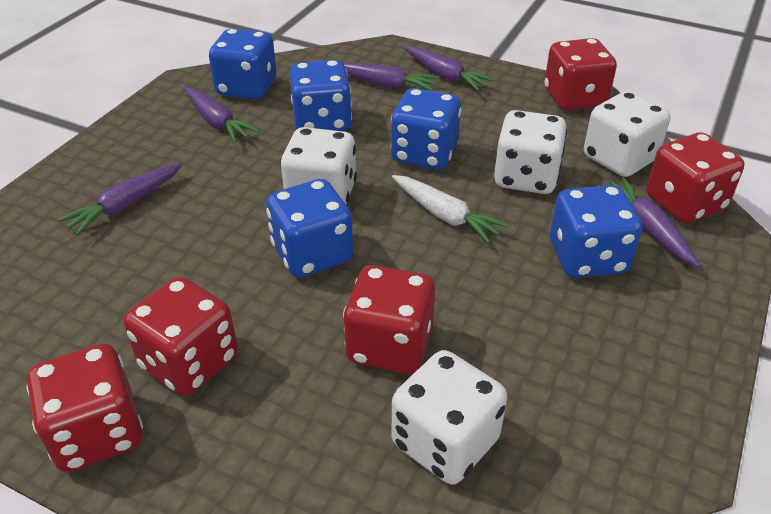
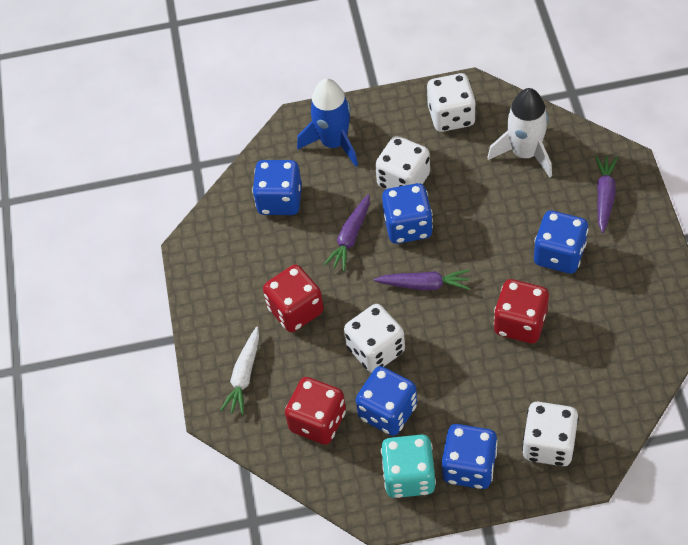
blue rocket: none = 0 -> [297,79,358,167] = 1
purple carrot: [58,163,182,235] [184,87,259,143] [343,62,439,91] [404,46,494,91] [598,178,700,267] = 5 -> [323,194,370,271] [374,270,470,290] [595,155,618,233] = 3
red dice: [27,344,143,472] [124,277,238,396] [343,265,435,374] [544,38,617,110] [646,132,744,223] = 5 -> [263,265,324,332] [285,377,346,445] [494,279,549,343] = 3
turquoise dice: none = 0 -> [381,435,436,498] = 1
white rocket: none = 0 -> [487,88,552,177] = 1

